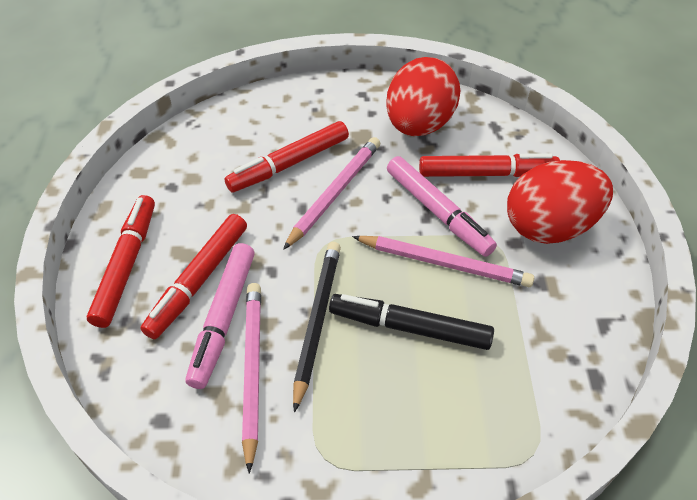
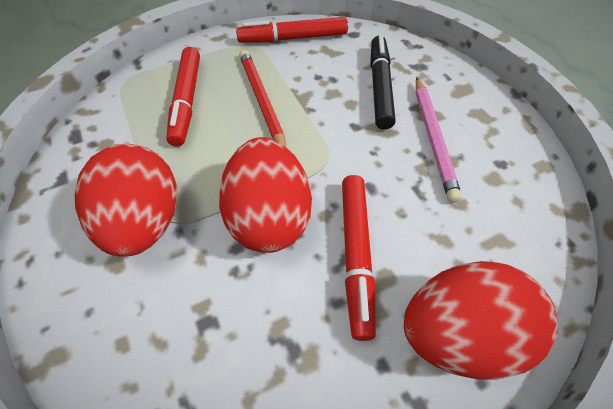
black pencil: [293,242,341,413] = 1 -> none = 0
pink marker: [185,243,255,389] [387,156,497,257] = 2 -> none = 0
pink pencil: [242,283,261,474] [283,137,380,250] [352,236,534,287] = 3 -> [416,77,462,203] = 1
red egg: [386,57,460,136] [507,160,613,244] = 2 -> [74,144,177,257] [219,137,312,253] [404,261,558,380] = 3
red marker: [87,195,155,328] [141,214,247,339] [224,121,349,192] [419,153,560,177] = 4 -> [166,47,200,147] [236,17,348,43] [342,175,376,341] = 3
red pencil: none = 0 -> [239,50,286,146] = 1

